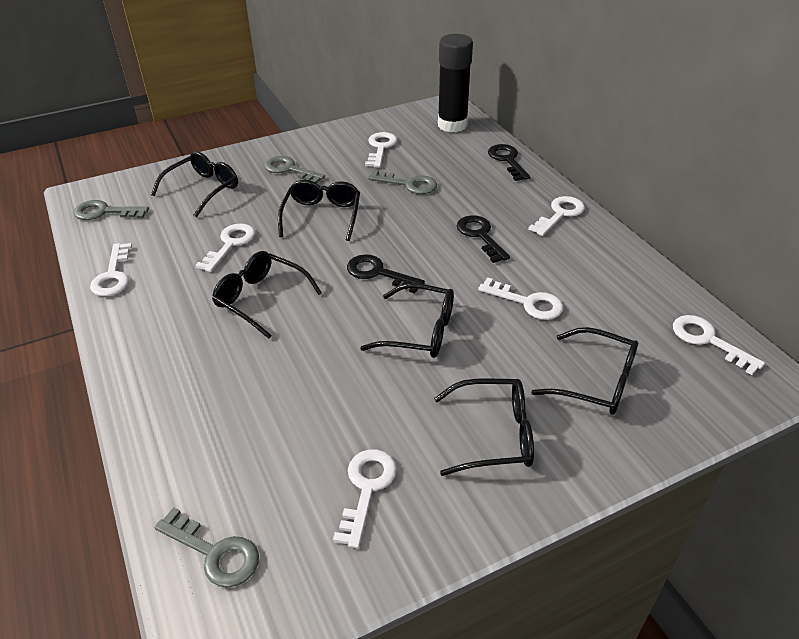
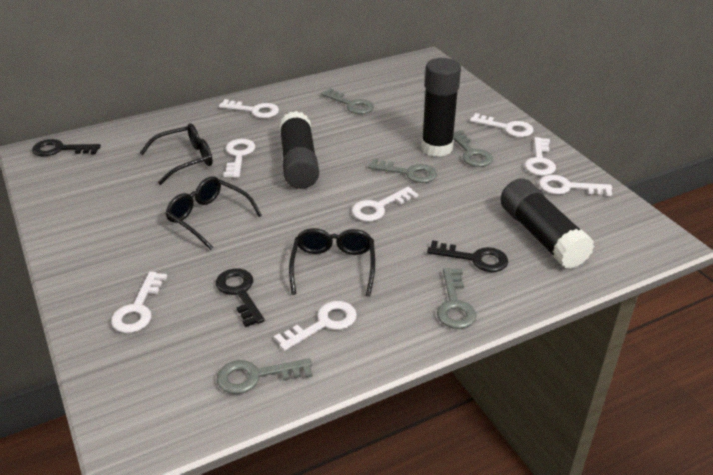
black glasses: [151,151,238,217] [212,251,322,339] [278,180,360,241] [360,283,454,358] [434,378,534,476] [531,327,638,415] = 6 -> [140,123,213,185] [165,176,262,250] [289,228,375,297] = 3
black glue stick: [438,34,473,132] = 1 -> [279,111,319,189] [421,58,461,157] [500,178,594,269] = 3
grey key: [73,200,149,220] [154,507,259,588] [264,156,325,183] [368,170,437,194] = 4 -> [217,358,313,394] [321,88,374,114] [368,158,437,183] [437,268,476,329] [453,130,493,167] = 5
white key: [90,243,132,296] [195,224,255,272] [333,449,397,548] [365,132,397,168] [478,277,563,320] [528,196,585,236] [673,315,765,375] = 7 -> [111,272,167,333] [219,99,279,118] [223,139,255,178] [274,301,357,351] [352,187,418,221] [470,113,533,137] [525,137,556,176] [539,175,612,196] = 8

